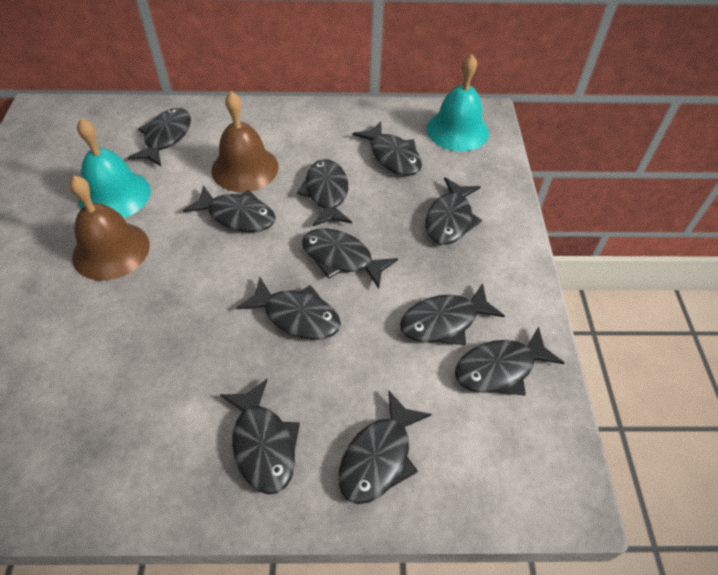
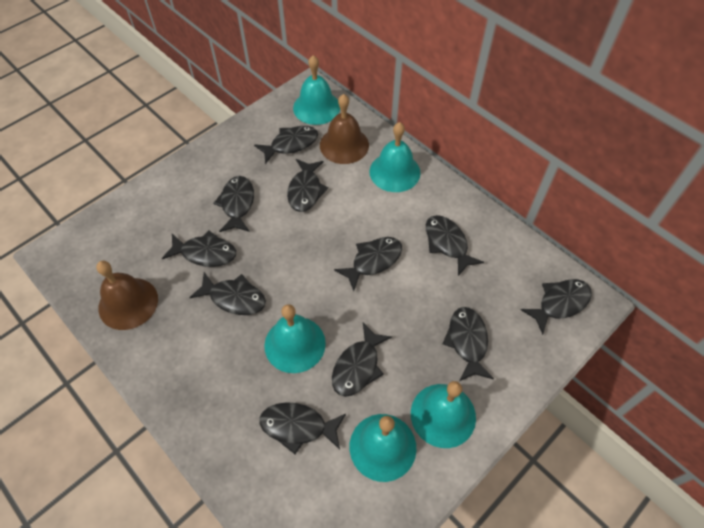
turquoise bell: [77,118,151,218] [426,54,489,151] = 2 -> [264,304,326,373] [293,55,340,125] [349,414,416,482] [369,122,421,192] [411,381,476,448] = 5

